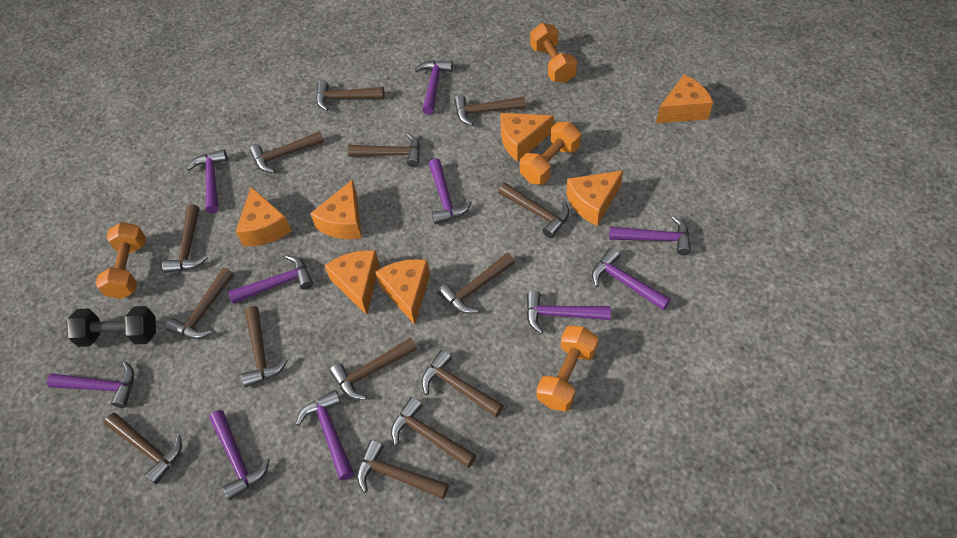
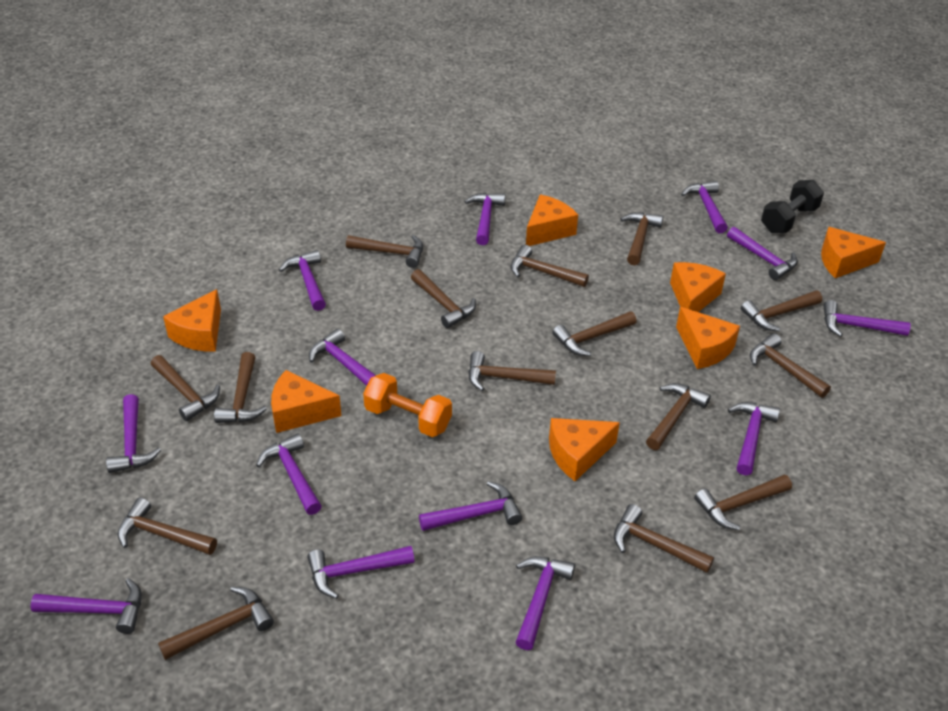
brown hammer: [104,413,182,484] [162,204,208,273] [166,268,234,339] [241,306,288,387] [249,131,324,173] [316,80,385,111] [330,337,417,400] [348,133,420,167] [357,440,449,499] [391,397,476,468] [421,350,504,417] [438,253,515,314] [454,95,526,126] [498,183,570,238] = 14 -> [118,498,217,555] [151,355,220,421] [158,587,274,660] [214,352,267,423] [346,235,423,268] [411,269,476,328] [468,351,556,391] [511,245,589,287] [552,311,637,356] [614,504,714,573] [620,212,663,265] [646,383,711,450] [694,475,792,530] [741,290,822,331] [750,333,831,398] = 15
orange dumbbell: [96,222,146,299] [520,122,581,185] [530,23,577,83] [537,325,599,412] = 4 -> [363,373,452,437] = 1
purple hammer: [47,362,134,408] [187,149,228,213] [209,410,270,500] [228,255,313,304] [296,390,354,480] [415,60,453,115] [429,158,472,225] [526,290,611,334] [592,248,671,310] [609,216,691,255] = 10 -> [31,578,142,634] [106,394,161,473] [256,434,322,515] [279,250,326,311] [307,546,414,599] [309,329,376,386] [419,481,522,531] [464,193,506,245] [515,556,575,650] [681,181,728,233] [727,227,798,280] [728,402,780,476] [823,300,911,337] = 13

